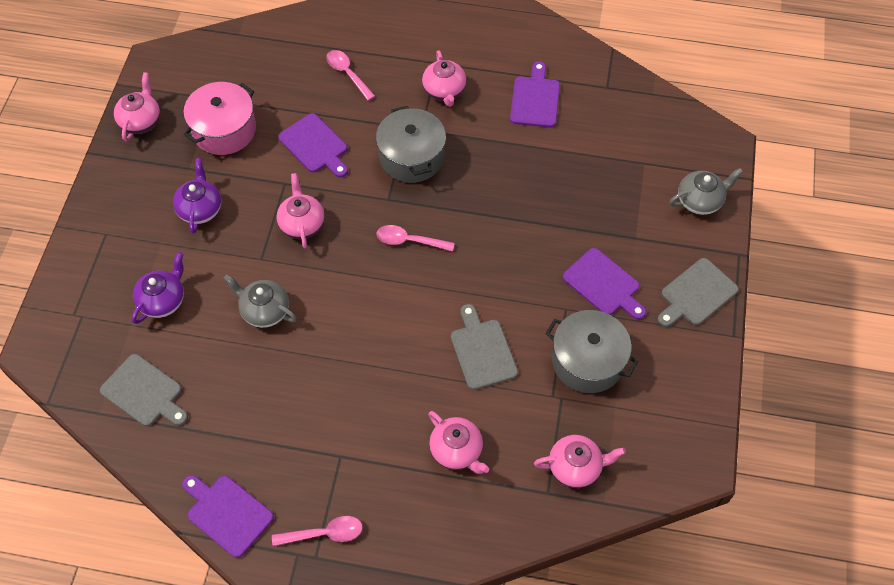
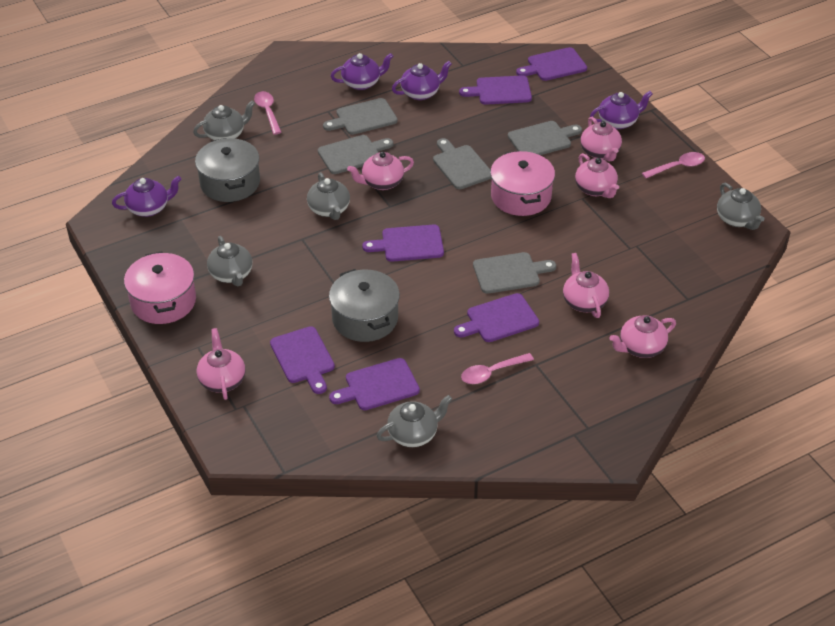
grey cutting board: [100,354,188,426] [451,304,518,390] [657,258,739,327] = 3 -> [318,135,393,174] [323,98,398,135] [433,138,492,189] [473,252,556,294] [508,121,582,155] = 5
grey teapot: [224,274,297,328] [669,168,743,215] = 2 -> [193,101,255,140] [207,236,252,286] [307,172,350,220] [377,395,452,447] [717,183,765,230] = 5
pink pot: [183,82,256,155] = 1 -> [124,251,196,324] [490,151,555,216] = 2
pink teapot: [114,72,160,141] [277,173,325,248] [422,50,466,107] [428,411,489,474] [534,435,626,488] = 5 -> [197,328,245,400] [347,152,414,190] [563,253,609,318] [575,153,619,198] [580,117,622,161] [609,315,676,358] = 6
purple cutting board: [182,475,274,558] [278,113,348,177] [510,61,560,128] [563,248,646,320] = 4 -> [270,326,335,394] [329,358,420,410] [362,225,444,262] [454,293,539,342] [459,76,532,105] [516,47,587,81] = 6
purple teapot: [132,252,184,324] [173,158,221,234] = 2 -> [112,176,181,217] [331,53,394,90] [392,61,452,100] [590,91,653,129] = 4

